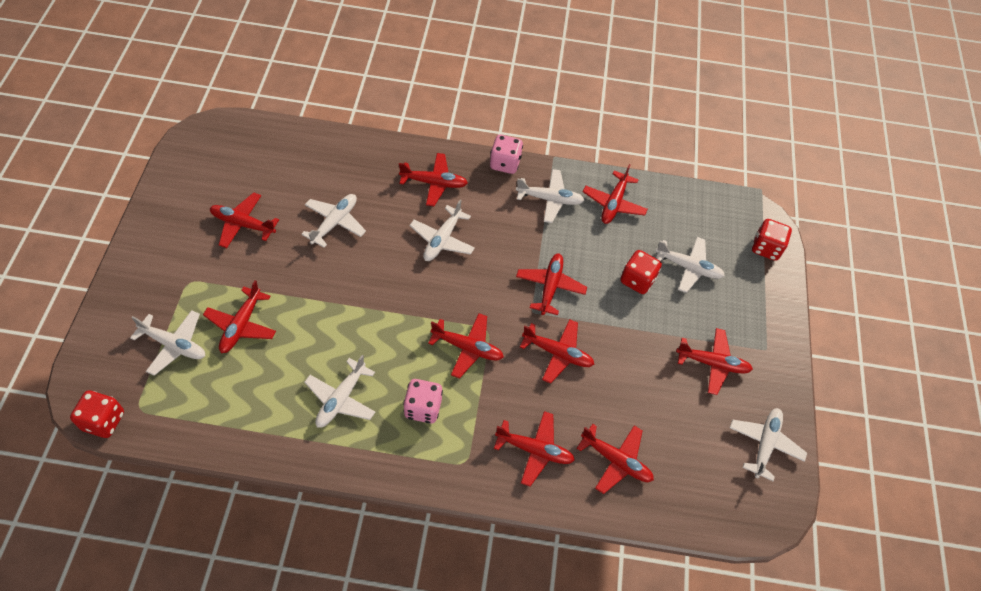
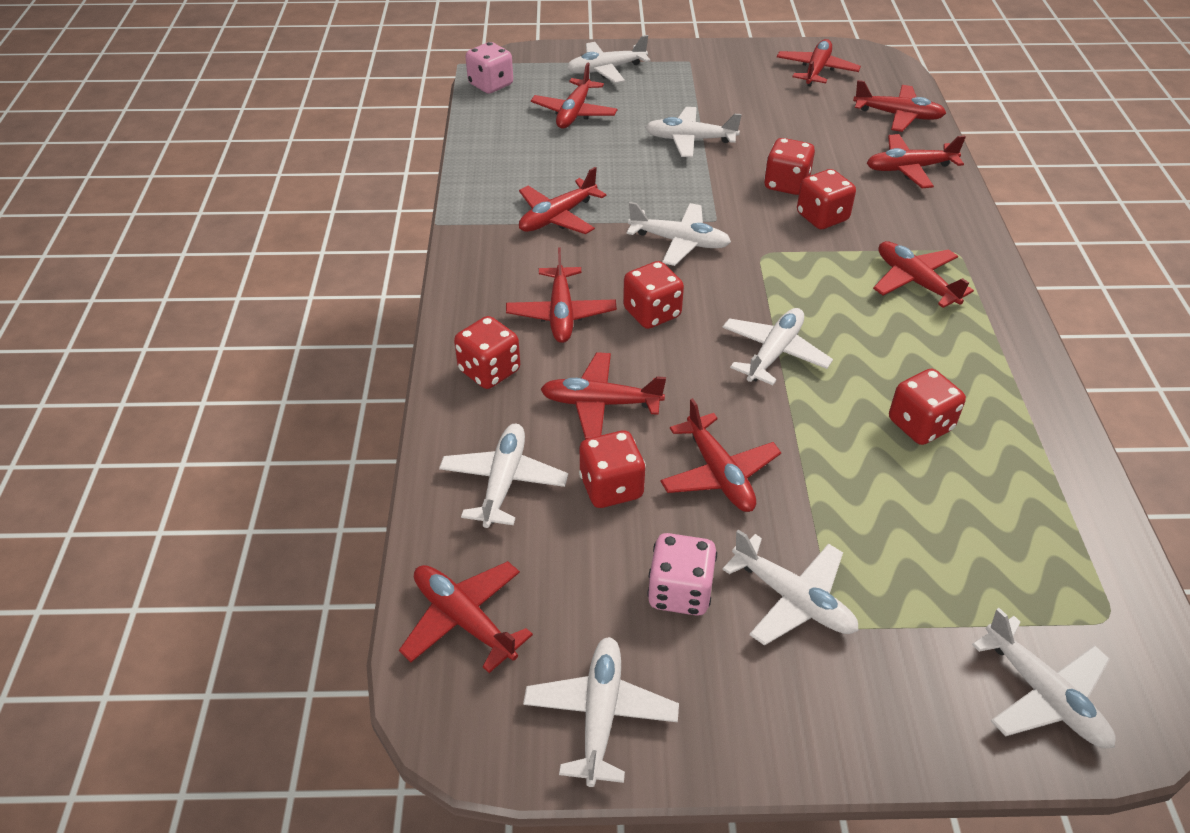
red dice: [70,390,124,438] [621,250,662,294] [752,219,792,261] = 3 -> [454,316,520,389] [579,431,646,508] [623,261,684,329] [764,138,815,195] [797,169,856,229] [889,369,966,445] = 6
white plane: [130,310,205,376] [301,194,366,248] [304,355,375,428] [410,200,475,261] [516,169,584,223] [655,237,725,293] [730,408,807,481] = 7 -> [439,424,568,528] [523,637,679,787] [567,35,650,83] [627,202,731,266] [645,107,742,158] [722,530,859,646] [723,308,833,385] [972,608,1116,748] = 8

